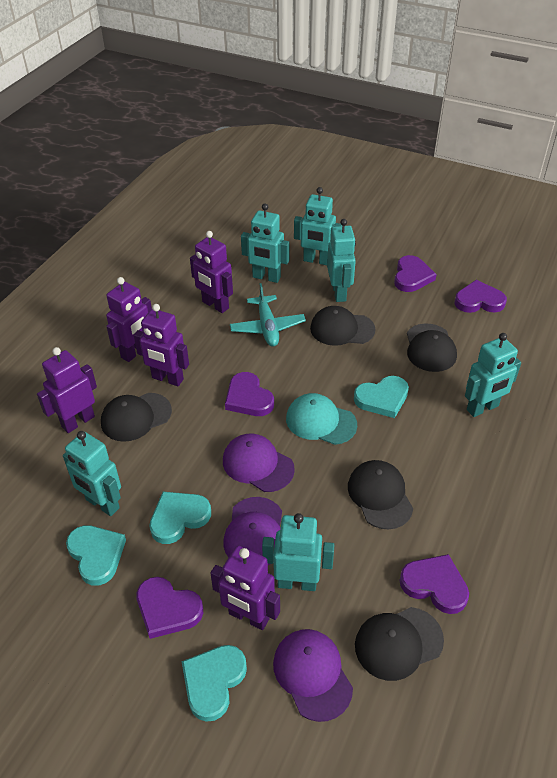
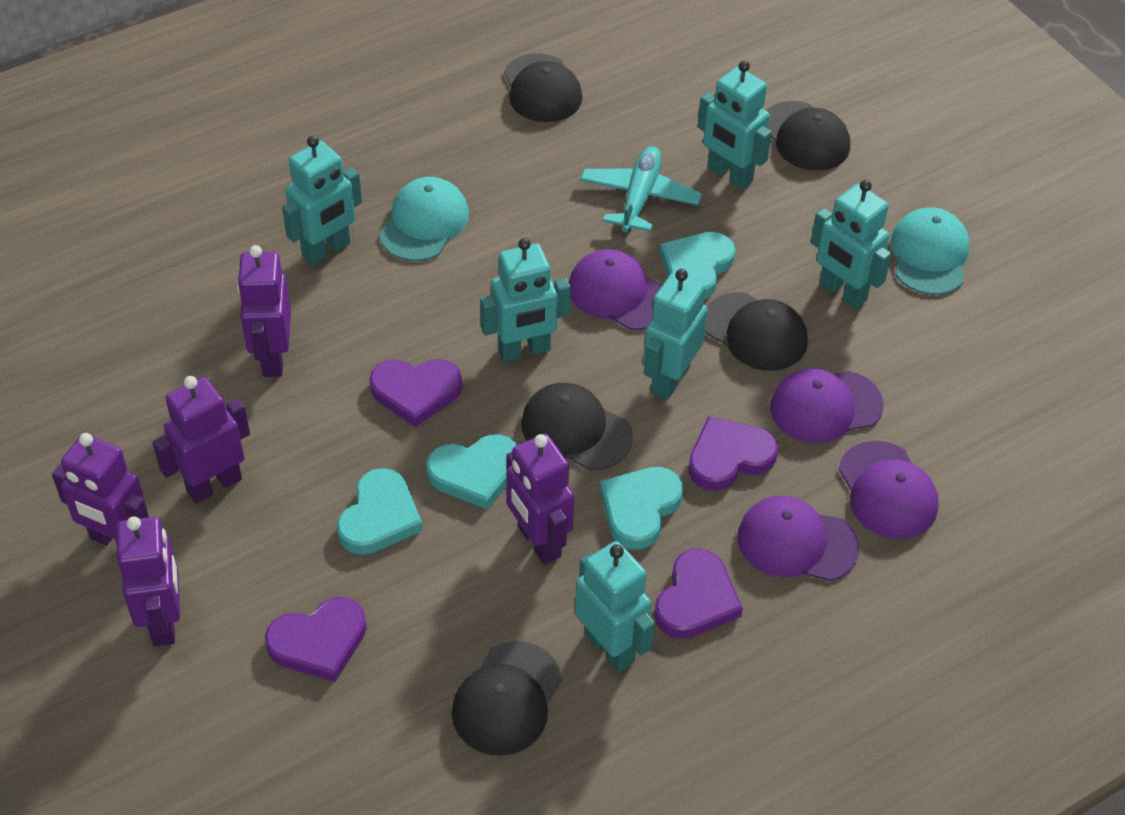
purple cap: [223,434,295,492] [224,497,282,565] [273,629,353,722] = 3 -> [569,249,663,330] [737,496,859,581] [770,369,884,444] [838,441,939,539] = 4
purple heart: [136,577,203,639] [225,372,274,416] [394,255,437,292] [399,554,469,614] [455,280,507,313] = 5 -> [265,597,366,682] [369,359,462,427] [654,549,743,639] [688,416,778,491] = 4
turquoise cap: [286,393,357,445] = 1 -> [379,177,469,261] [890,207,970,295] = 2

